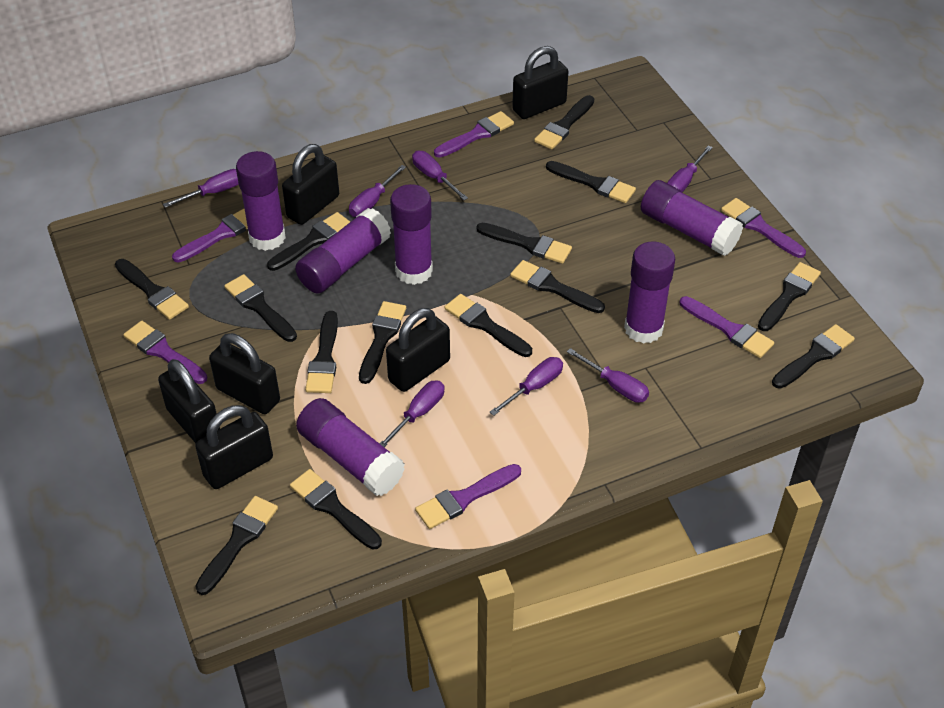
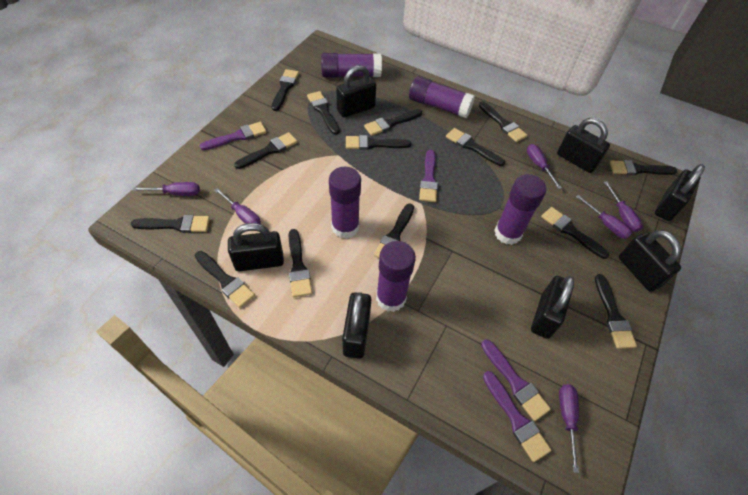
black padlock: [158,359,220,443] [195,405,273,489] [209,333,280,414] [282,144,339,225] [386,308,450,392] [512,46,569,119] = 6 -> [228,223,284,271] [336,65,376,117] [342,292,372,359] [531,276,574,339] [557,118,610,173] [619,230,681,292] [655,164,705,221] = 7
purple brush: [123,321,207,384] [172,209,248,263] [415,464,521,529] [434,111,514,158] [680,296,774,358] [721,198,806,258] = 6 -> [200,122,267,150] [419,150,438,202] [481,339,551,421] [483,371,552,462] = 4
purple glue stick: [236,151,286,251] [295,208,391,293] [296,398,405,496] [390,184,433,285] [624,242,675,344] [641,180,743,256] = 6 -> [321,53,382,77] [329,167,361,239] [376,241,416,312] [409,76,475,118] [494,174,546,245] = 5
purple screwdriver: [163,169,239,208] [349,165,406,217] [380,380,445,447] [412,151,468,200] [490,357,563,416] [567,348,649,403] [667,145,713,192] = 7 -> [132,182,200,196] [214,188,261,224] [527,144,562,189] [559,384,579,473] [576,195,632,239] [604,181,643,232] = 6

